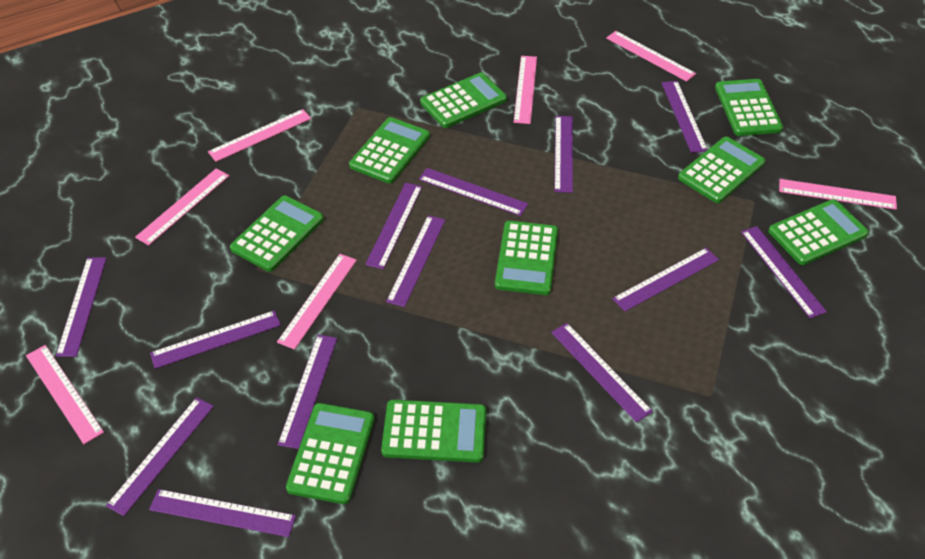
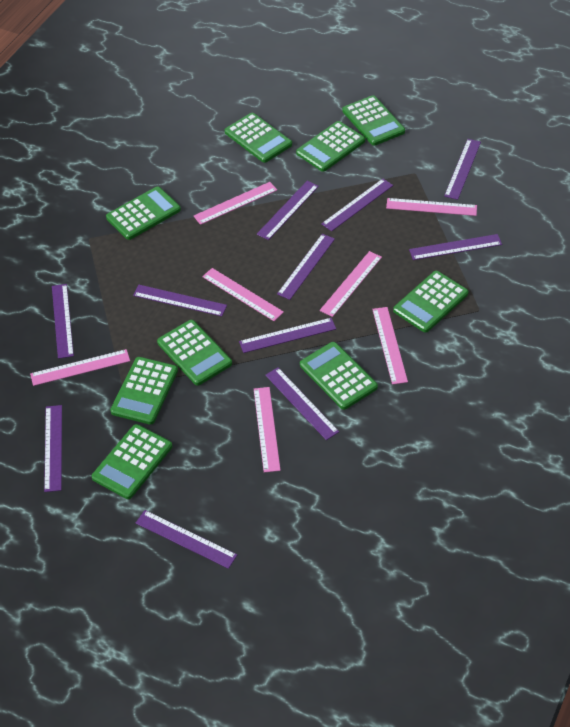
purple ruler: [56,257,107,357] [106,397,214,516] [149,489,296,537] [150,310,281,369] [277,335,337,449] [365,183,422,269] [386,215,445,307] [419,168,528,216] [551,323,653,423] [554,116,573,193] [612,248,719,312] [662,81,708,153] [741,226,827,318] = 13 -> [44,405,62,492] [52,284,74,359] [133,285,227,316] [136,510,237,569] [239,318,336,353] [257,181,319,240] [265,367,339,440] [277,234,335,300] [321,179,393,231] [409,234,502,260] [444,139,481,200] = 11

